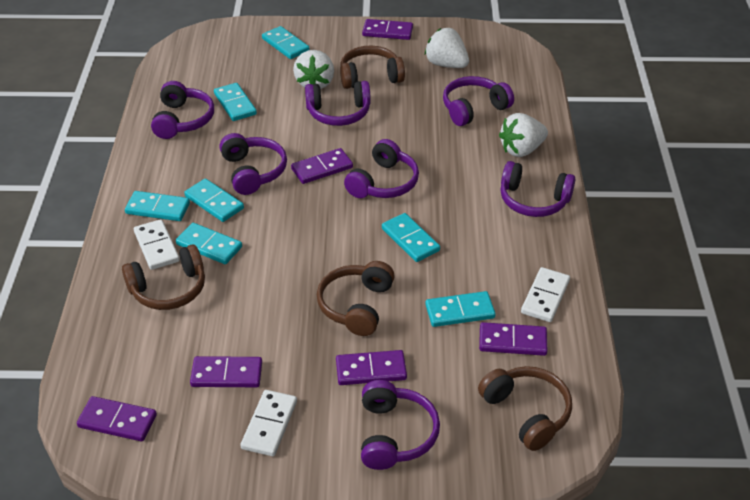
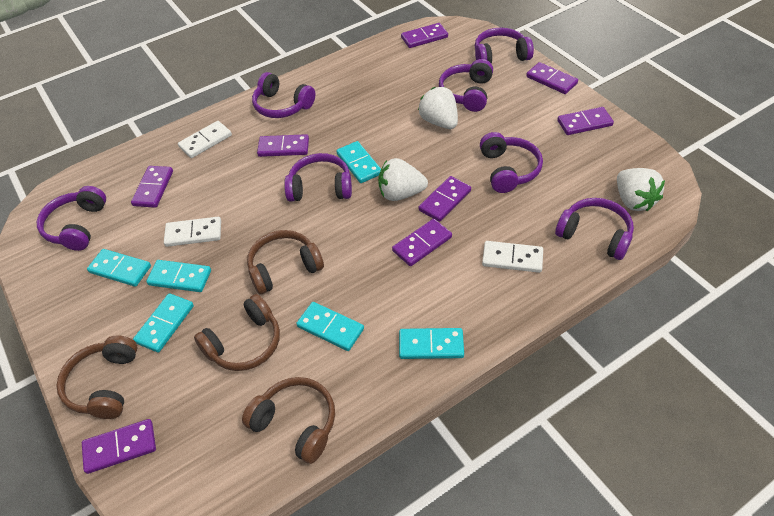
purple domino: [77,396,157,441] [190,356,262,387] [291,148,353,184] [336,350,407,385] [362,19,413,40] [479,322,547,356] = 6 -> [82,419,156,474] [131,166,173,208] [257,134,309,157] [392,219,452,266] [401,23,448,48] [419,176,471,222] [526,62,578,94] [557,107,614,135] = 8
turquoise domino: [125,191,190,221] [176,223,242,264] [184,179,244,222] [214,83,257,121] [262,26,309,59] [382,213,440,262] [425,291,496,327] = 7 -> [87,249,151,287] [133,293,194,353] [146,260,211,292] [296,302,364,351] [336,141,381,183] [399,328,464,359] = 6

